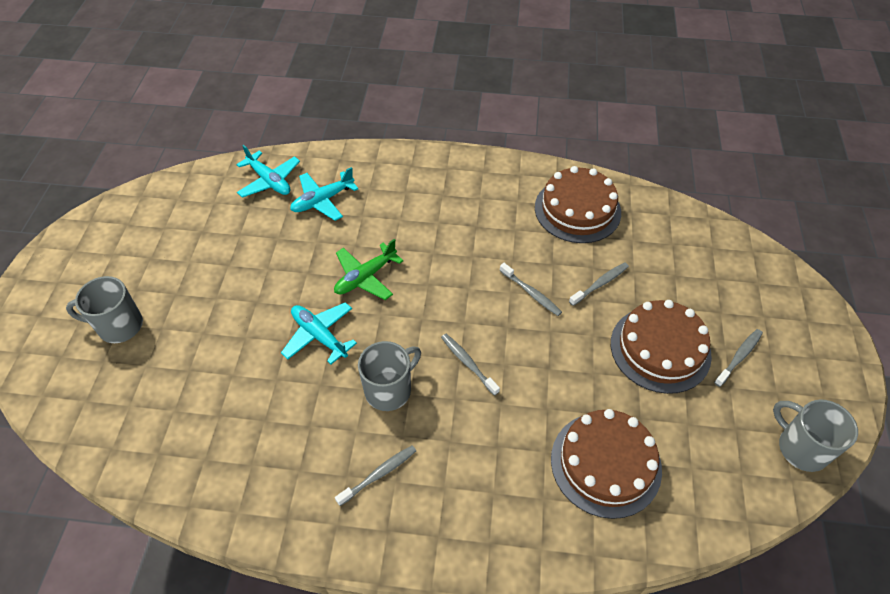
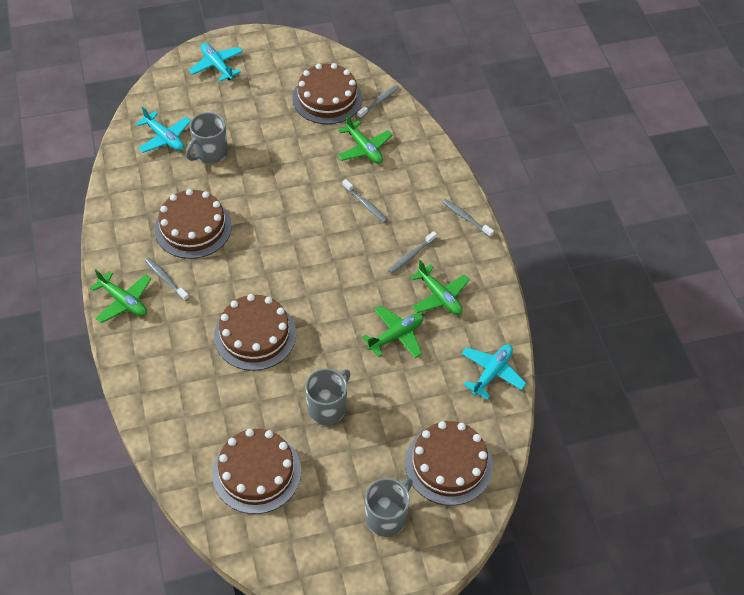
brown cake: [535,166,621,243] [551,409,662,519] [611,300,712,394] = 3 -> [154,189,232,259] [212,429,301,514] [214,294,296,371] [292,63,362,124] [405,421,493,505] = 5
green plane: [334,239,403,300] = 1 -> [90,270,151,323] [337,115,392,164] [362,306,424,358] [410,260,470,315] = 4

